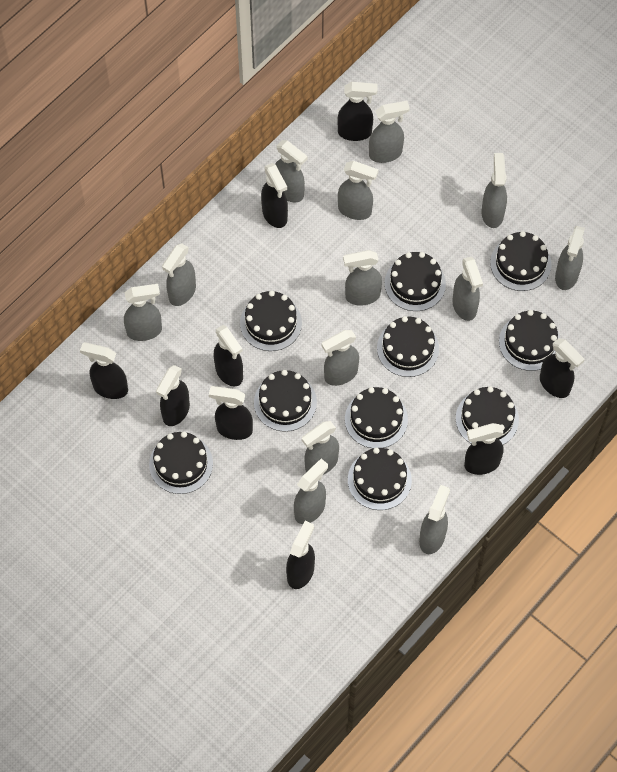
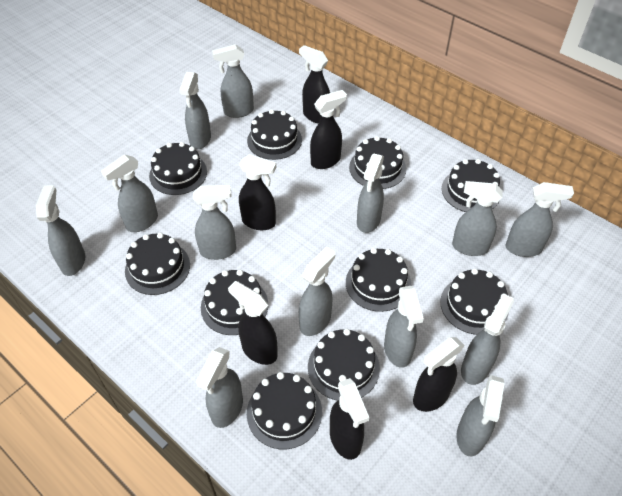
black spray bottle: [80,342,128,399] [156,365,190,426] [209,386,253,440] [214,325,243,386] [261,163,288,228] [286,521,315,589] [337,82,377,141] [464,423,504,475] [540,338,585,398] = 9 -> [228,281,278,365] [239,154,276,230] [299,45,330,123] [310,90,347,169] [330,378,369,460] [413,337,465,412] = 6

